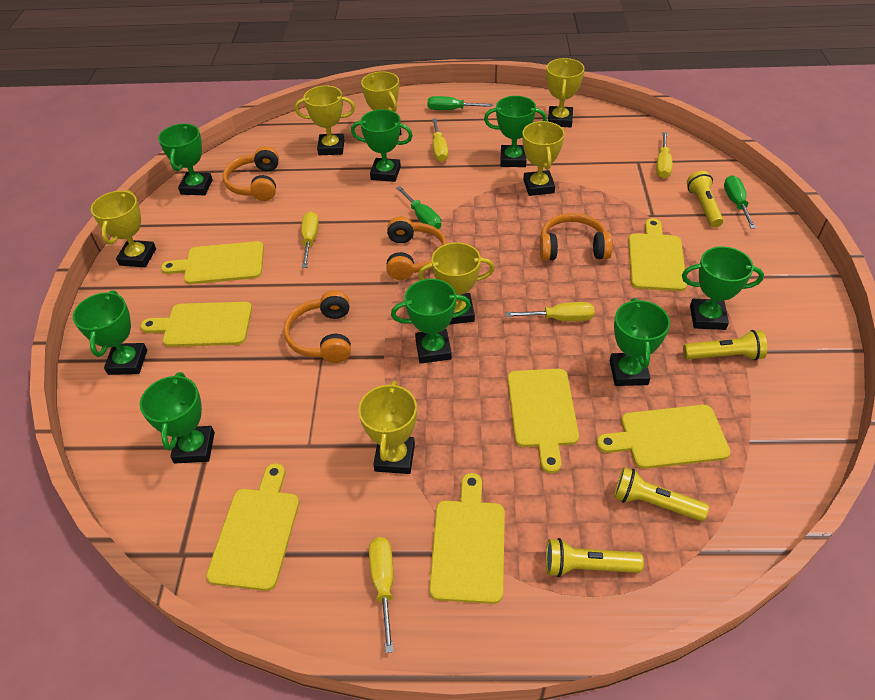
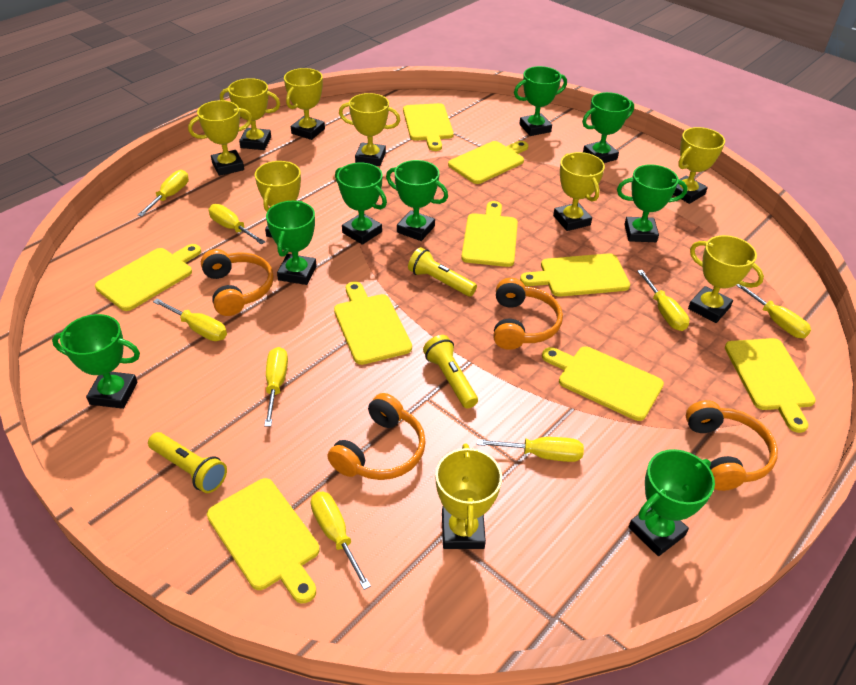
green screwdriver: [396,186,441,230] [427,96,493,110] [724,175,756,229] = 3 -> none = 0
yellow cutting board: [140,302,252,347] [161,241,264,284] [206,463,299,591] [429,473,505,604] [507,369,579,473] [597,405,730,469] [628,218,687,291] = 7 -> [95,244,201,311] [207,478,320,603] [334,281,412,365] [403,103,454,151] [448,141,528,184] [461,201,518,267] [520,253,630,297] [542,346,664,421] [725,338,816,433] = 9
yellow flashlight: [546,538,644,577] [614,467,709,521] [683,330,767,360] [687,171,724,228] = 4 -> [148,432,227,493] [408,247,477,297] [423,335,478,409] = 3
yellow screwdriver: [301,211,319,268] [369,537,394,653] [432,118,448,162] [506,302,595,321] [656,132,672,178] = 5 -> [138,170,189,216] [153,298,227,341] [209,204,265,245] [264,347,288,427] [310,492,371,590] [477,437,584,462] [637,270,689,331] [736,284,811,338] = 8
yellow trophy: [91,190,156,267] [295,86,355,155] [358,381,417,474] [361,71,401,136] [418,242,495,324] [522,121,565,196] [546,58,585,127] = 7 -> [188,100,252,176] [220,78,280,150] [255,161,301,238] [284,68,325,140] [339,93,400,166] [436,443,502,549] [553,152,605,231] [673,127,725,204] [688,235,764,323] = 9

